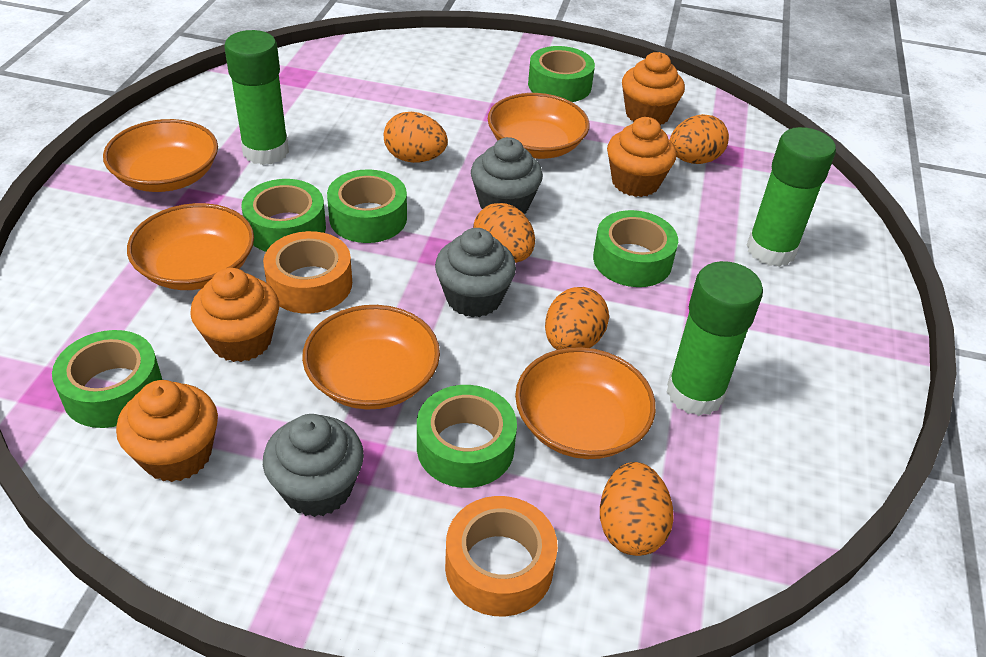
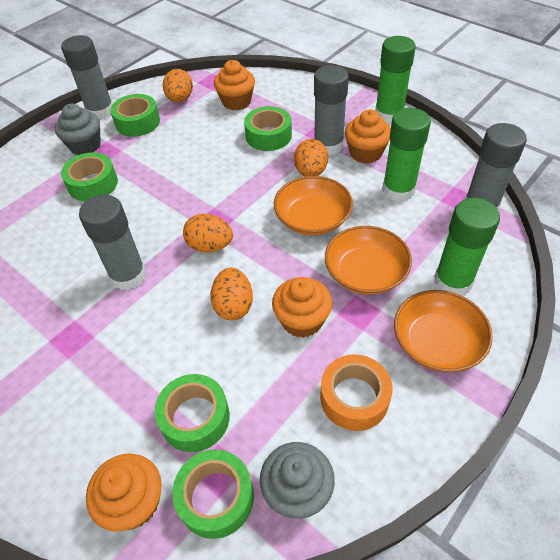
green tape: [52,330,162,428] [241,179,326,252] [327,169,407,243] [417,385,517,488] [528,46,595,102] [593,210,678,287] = 6 -> [61,152,118,201] [110,94,160,137] [154,374,230,452] [172,449,254,539] [244,106,292,151] = 5
grey cupcake: [263,414,364,517] [435,228,516,318] [471,137,543,214] = 3 -> [55,104,101,155] [260,442,335,519] = 2
grey glue stick: none = 0 -> [61,35,113,119] [79,195,147,290] [314,65,349,155] [465,123,527,210] = 4
orange bowl: [103,119,218,192] [127,203,254,290] [302,305,440,410] [488,93,589,159] [515,347,656,459] = 5 -> [274,176,353,235] [325,226,412,295] [394,290,493,372] = 3
orange egg: [384,112,448,163] [473,203,535,263] [545,287,609,350] [600,462,674,556] [670,114,729,164] = 5 -> [163,69,193,103] [183,214,233,253] [210,268,253,320] [294,139,328,177] = 4
orange tape: [263,231,352,314] [445,496,558,616] = 2 -> [320,354,392,431] = 1

